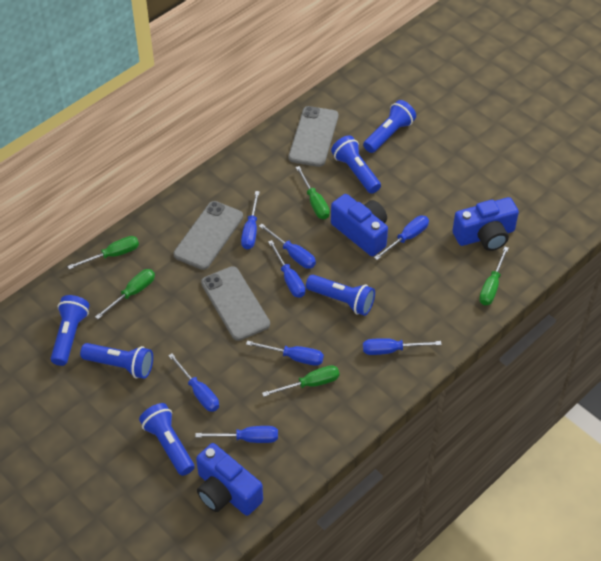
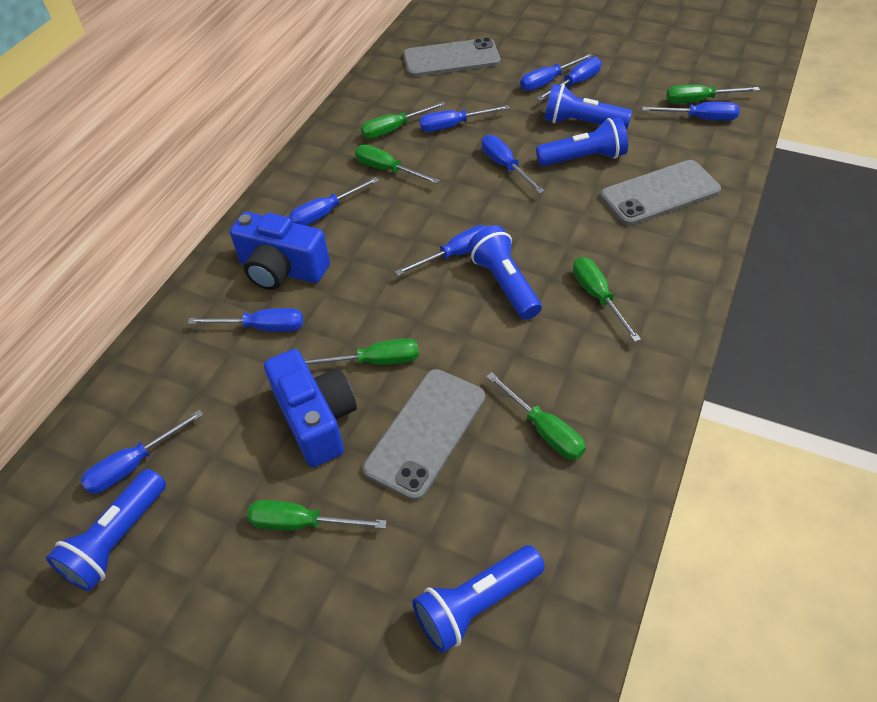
blue camera: [196,443,263,516] [331,194,388,256] [452,197,519,251] = 3 -> [230,212,330,290] [264,349,357,467] = 2
blue flashlight: [51,295,90,366] [80,343,153,379] [139,403,195,476] [306,275,375,316] [331,135,381,194] [363,100,416,153] = 6 -> [46,469,166,591] [412,545,545,653] [468,225,542,320] [536,117,628,166] [544,84,632,129] = 5
blue screwdriver: [168,353,219,412] [195,426,278,443] [241,191,260,249] [246,341,324,366] [259,224,316,269] [268,240,305,298] [363,338,442,355] [374,216,429,260] = 8 -> [80,410,204,494] [188,308,303,332] [289,177,379,226] [395,225,488,276] [419,105,510,132] [482,135,545,194] [520,53,593,91] [536,57,601,101] [642,102,740,121] = 9
green screwdriver: [67,236,139,269] [95,269,155,319] [262,365,340,397] [296,166,330,219] [479,247,509,305] = 5 -> [247,500,387,530] [304,338,419,365] [355,145,440,184] [361,102,446,139] [486,372,586,460] [573,257,641,342] [666,85,760,104] = 7

